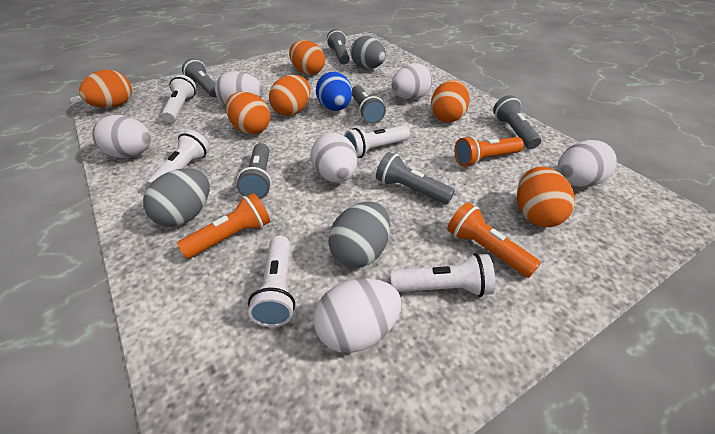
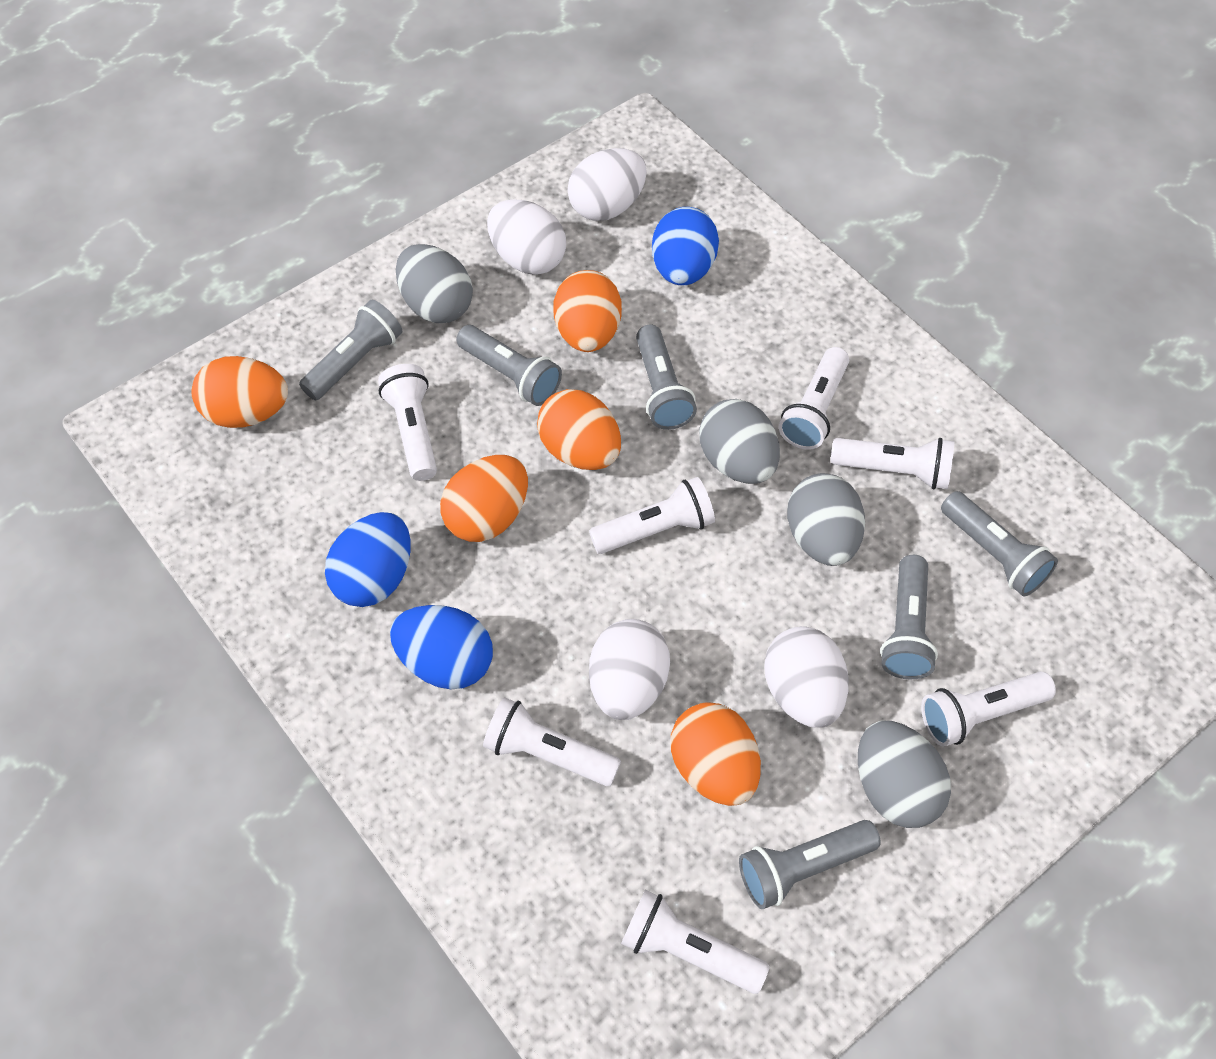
blue egg: [316,72,352,111] = 1 -> [325,512,411,607] [390,605,493,689] [652,207,719,285] = 3
grey egg: [143,168,209,227] [328,202,390,268] [350,36,386,69] = 3 -> [396,244,473,323] [699,399,780,484] [787,473,865,566] [858,721,951,828] = 4
orange egg: [79,70,132,108] [226,91,270,134] [269,75,310,116] [289,40,325,75] [431,80,470,123] [517,167,575,227] = 6 -> [191,356,288,428] [440,455,528,542] [537,389,621,470] [553,270,622,352] [671,702,761,806] = 5
orange flashlight: [177,193,270,259] [447,202,541,278] [454,136,524,167] = 3 -> none = 0
white egg: [92,115,151,158] [215,71,263,105] [311,133,357,183] [314,278,401,353] [391,63,433,100] [557,140,617,187] = 6 -> [487,199,566,275] [567,148,647,221] [589,619,670,720] [764,626,849,728] = 4
white flashlight: [146,130,209,187] [161,75,196,123] [248,236,295,327] [344,125,410,158] [390,253,495,297] = 5 -> [378,364,437,481] [483,697,621,786] [589,477,715,554] [621,890,770,994] [779,347,849,450] [831,438,955,489] [921,671,1056,747] = 7

